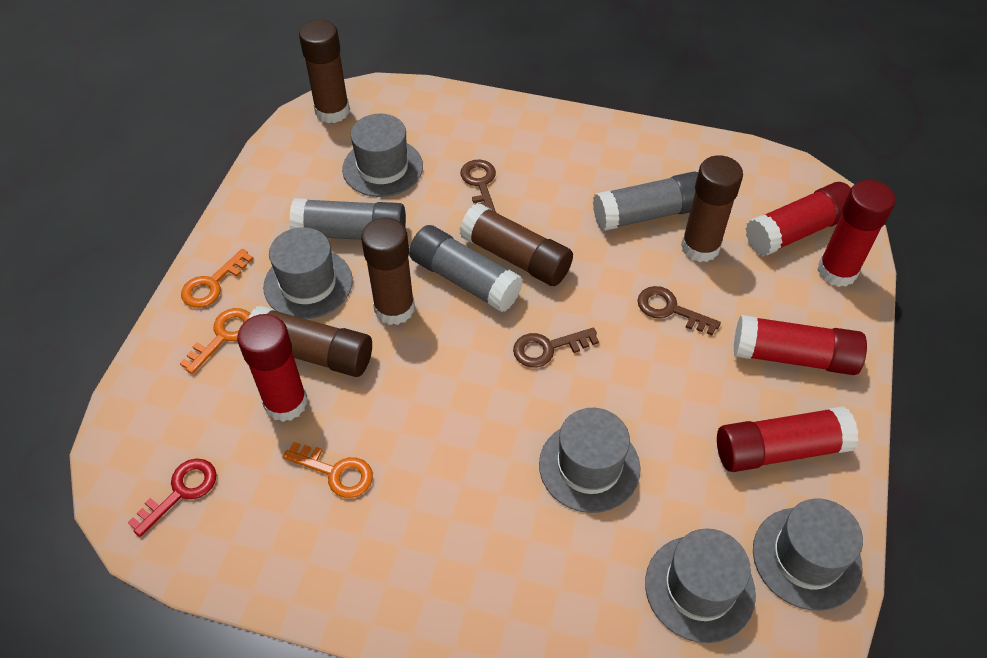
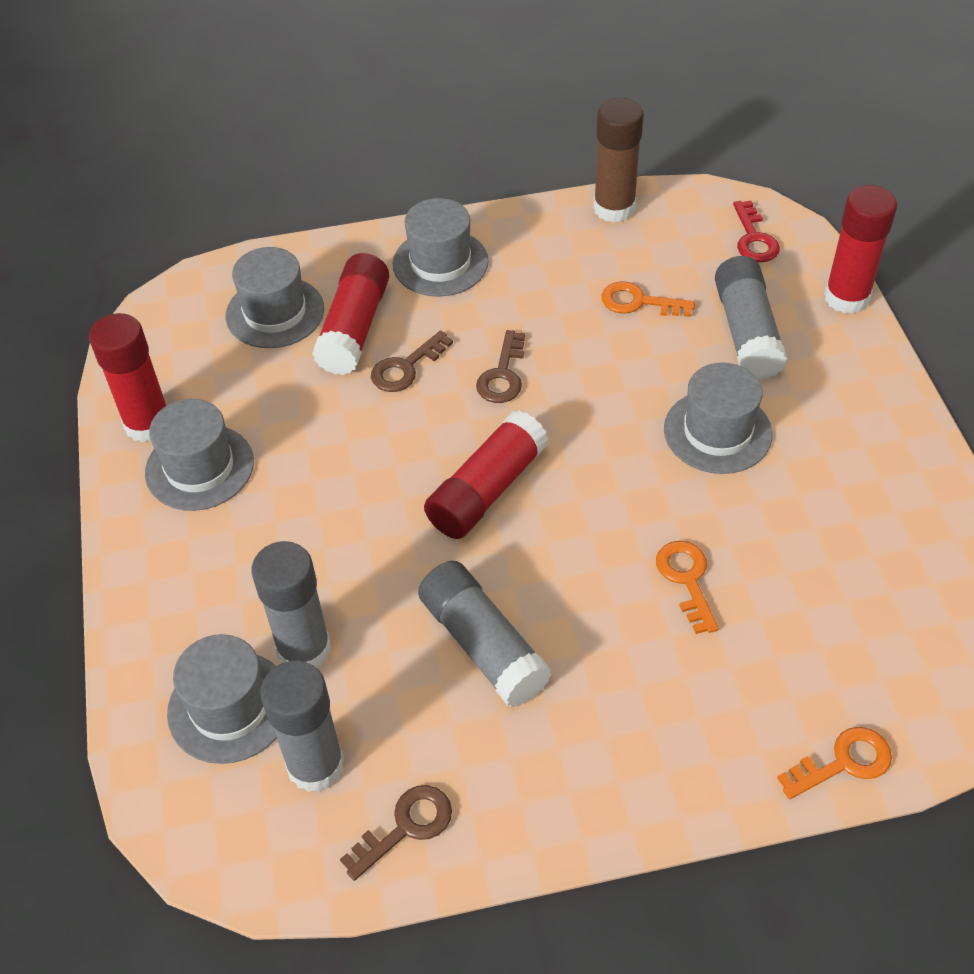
brown glue stick: [248,306,372,377] [299,20,350,123] [361,217,415,325] [460,203,573,286] [681,155,743,262] = 5 -> [593,98,644,223] = 1
grey glue stick: [289,198,406,240] [409,225,523,313] [593,172,698,231] = 3 -> [251,541,331,668] [260,660,344,792] [418,561,552,707] [715,256,787,380] = 4
red glue stick: [237,314,308,422] [717,406,858,472] [733,315,867,375] [746,182,851,256] [817,180,895,287] = 5 -> [89,313,166,443] [312,253,389,375] [424,411,549,539] [824,185,897,314] = 4

